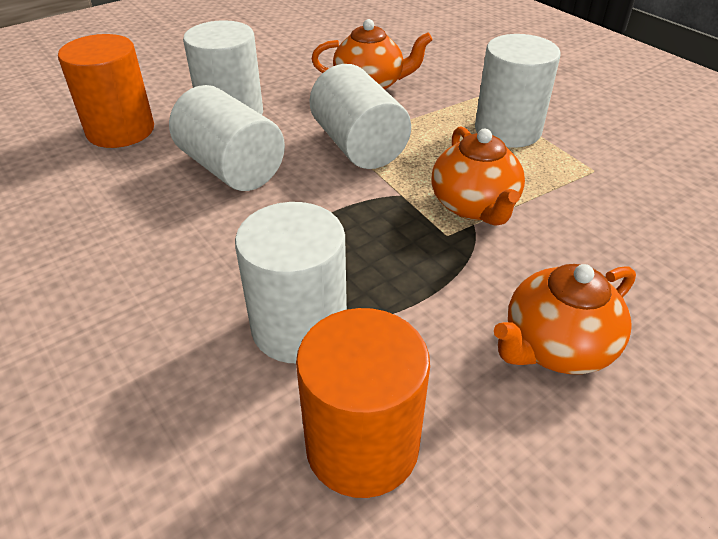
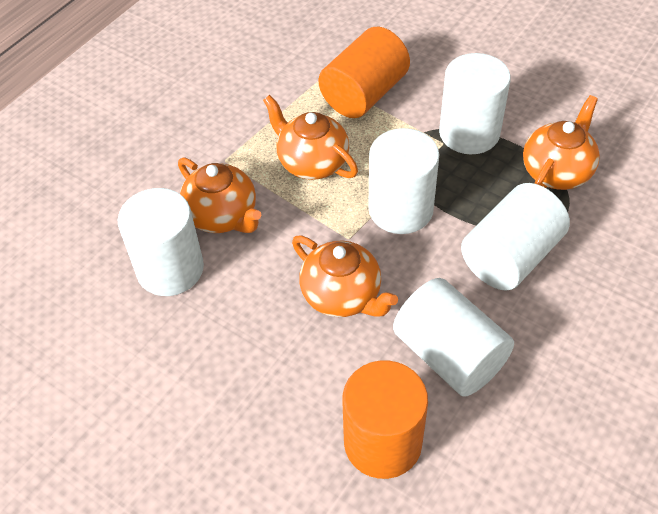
orange teapot: [312,19,433,90] [431,127,525,226] [494,264,636,374] = 3 -> [178,157,261,233] [263,95,358,180] [292,235,398,317] [523,95,600,190] = 4

